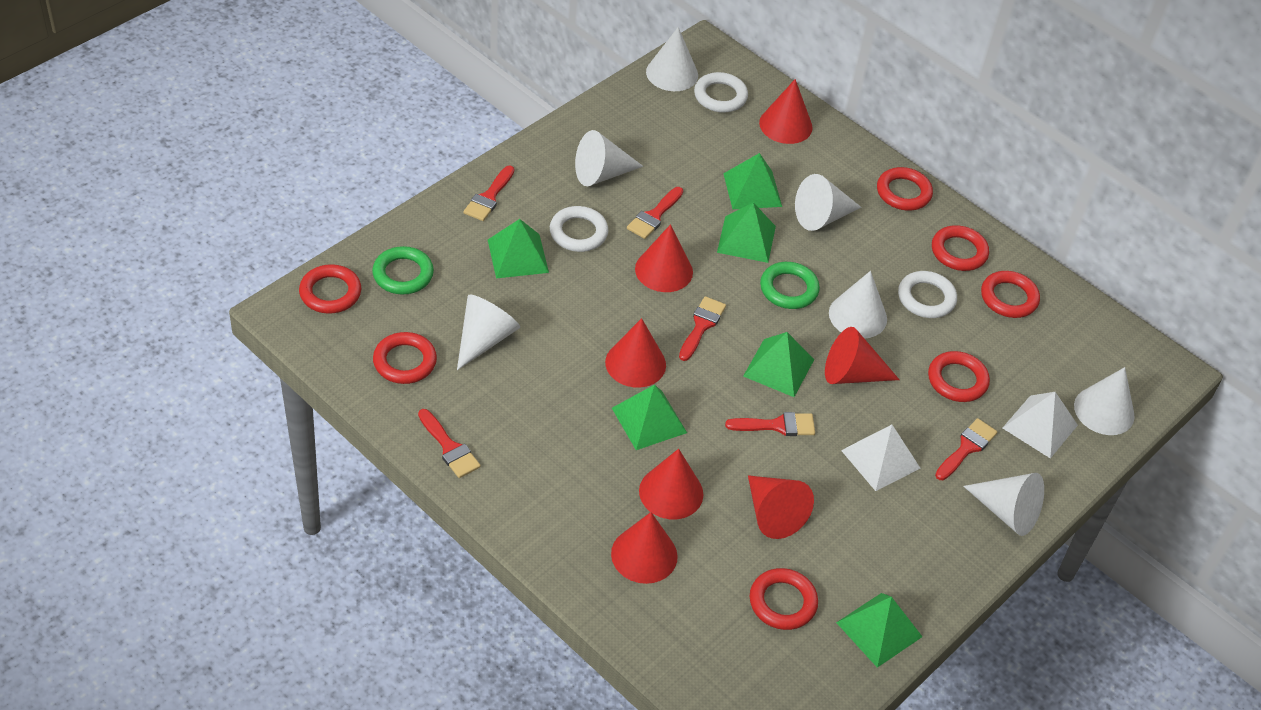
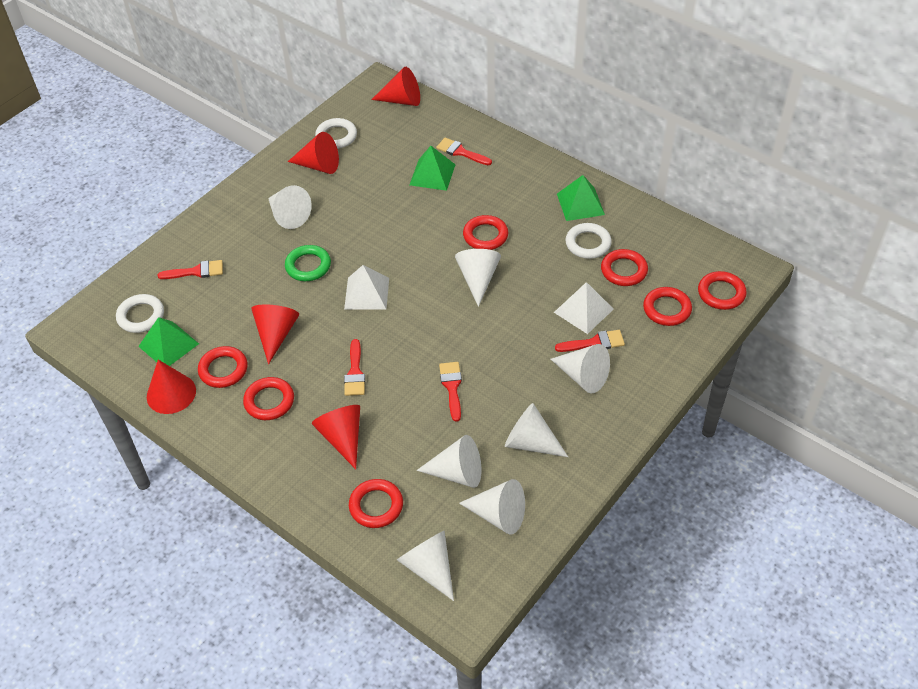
green pyramid: [488,219,549,278] [612,384,687,450] [717,202,776,263] [723,153,782,209] [743,332,814,397] [836,593,922,668] = 6 -> [138,317,199,366] [409,146,456,191] [557,175,605,221] = 3
green ring: [372,246,434,295] [760,262,820,309] = 2 -> [285,245,331,281] = 1
red brush: [418,409,481,478] [463,166,514,221] [627,187,683,239] [679,296,726,361] [725,412,815,436] [935,418,998,480] = 6 -> [158,260,223,279] [344,339,365,396] [436,138,492,165] [439,362,462,422] [555,330,625,352] = 5
red cone: [605,318,666,388] [611,512,678,584] [635,224,693,292] [639,449,703,519] [748,475,814,539] [759,79,813,144] [825,327,900,384] = 7 -> [147,360,196,414] [251,304,299,364] [288,132,339,174] [312,405,360,469] [371,67,420,106] = 5

